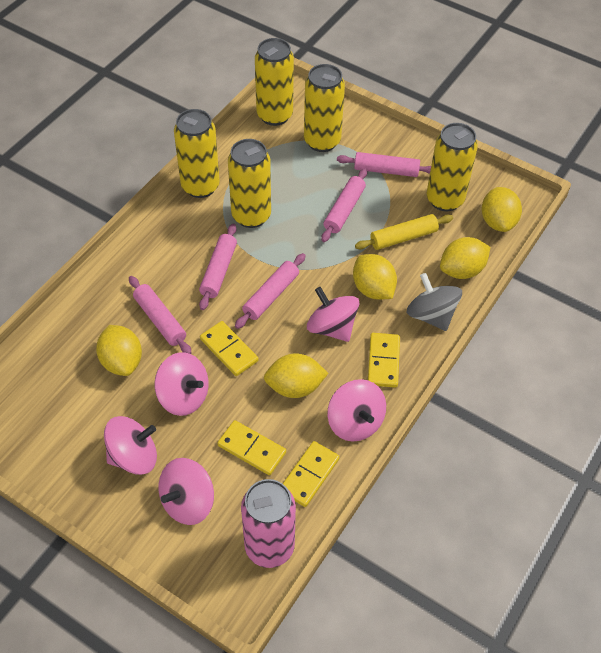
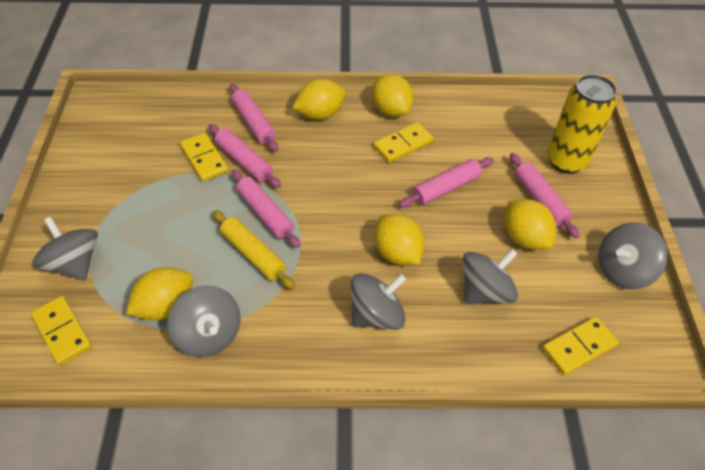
grey spinning top: [407,273,462,331] = 1 -> [33,217,98,280] [167,285,240,357] [351,273,406,330] [463,249,518,304] [598,223,668,290] = 5
pink can: [241,479,296,568] = 1 -> none = 0
pink spinning top: [104,416,157,475] [155,352,209,416] [159,458,214,525] [307,287,359,342] [328,379,386,441] = 5 -> none = 0
yellow can: [174,109,220,198] [228,139,271,228] [255,38,294,126] [304,64,345,152] [426,123,478,211] = 5 -> [547,74,617,174] = 1

